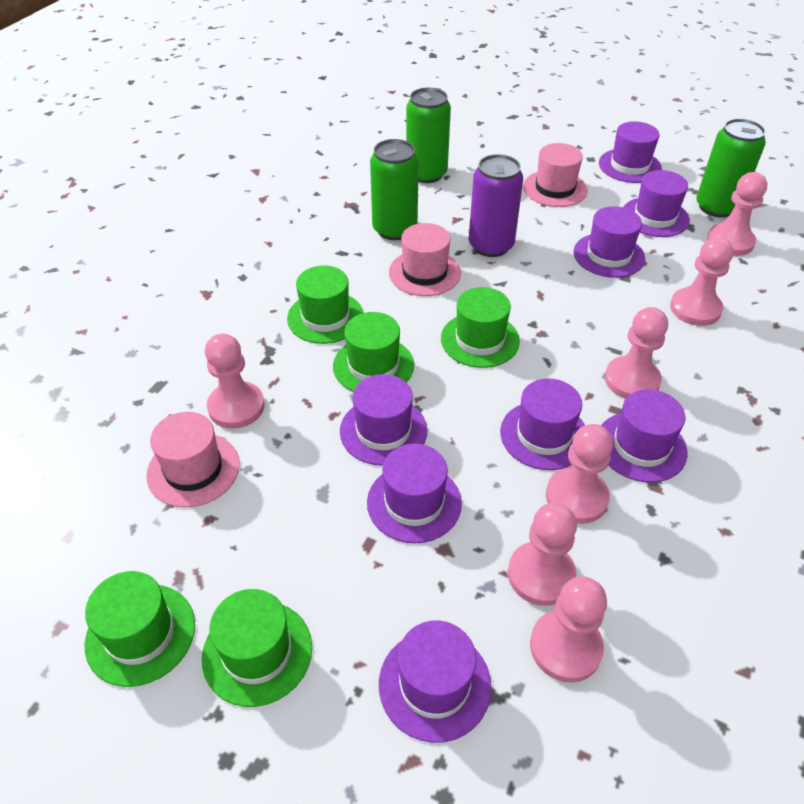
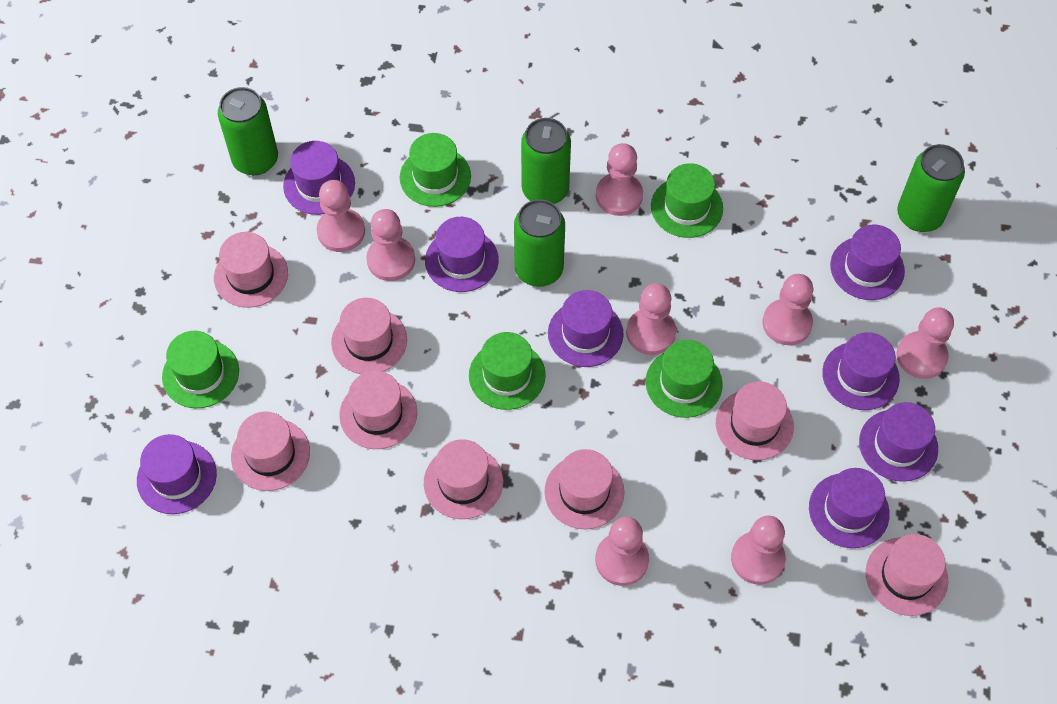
green can: [370,139,419,240] [406,88,451,183] [696,118,766,218] = 3 -> [218,87,278,175] [514,199,565,287] [521,118,571,204] [897,144,965,232] = 4
pink hat: [146,412,240,508] [389,223,461,296] [523,143,588,207] = 3 -> [214,232,288,308] [231,412,310,491] [331,298,407,374] [339,371,417,449] [424,439,503,519] [544,449,624,529] [716,381,794,460] [866,534,948,616] = 8
pink pawn: [205,333,265,428] [508,503,577,606] [530,576,607,682] [546,424,613,524] [605,307,668,399] [670,237,733,326] [707,172,767,256] = 7 -> [317,180,365,252] [366,209,415,281] [595,517,649,586] [596,143,643,216] [626,283,676,355] [731,515,786,585] [762,274,813,345] [897,307,954,379] = 8
purple can: [469,154,523,257] = 1 -> none = 0

